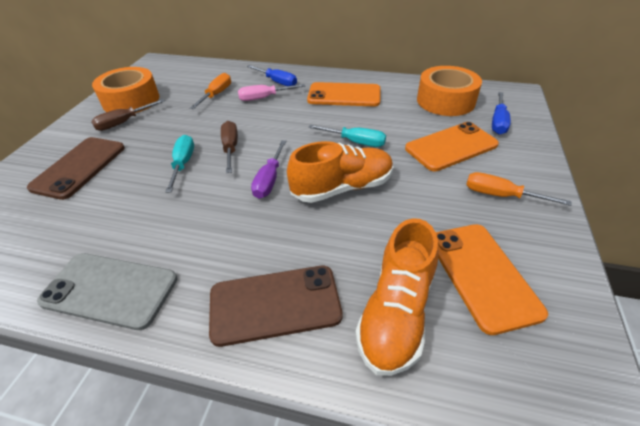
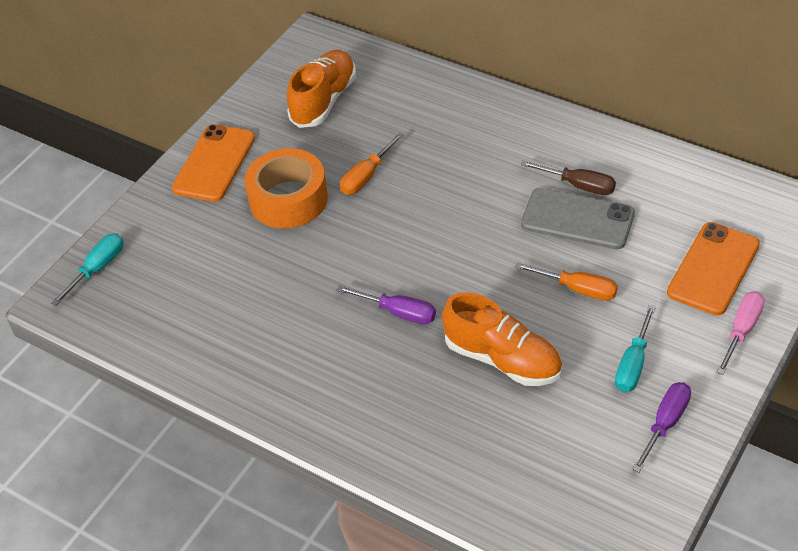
blue screwdriver: [247,65,297,86] [492,92,511,135] = 2 -> none = 0
brown phone: [27,137,125,200] [209,266,343,347] = 2 -> none = 0
brown screwdriver: [91,99,165,131] [221,121,238,173] = 2 -> [521,160,616,195] = 1
orange phone: [307,82,381,106] [405,122,499,171] [436,224,548,335] = 3 -> [172,124,255,202] [667,222,760,315] = 2
orange tape: [92,67,160,113] [417,66,482,116] = 2 -> [244,148,328,228] = 1
purple screwdriver: [251,140,287,199] = 1 -> [337,285,436,324] [632,382,691,473] = 2

